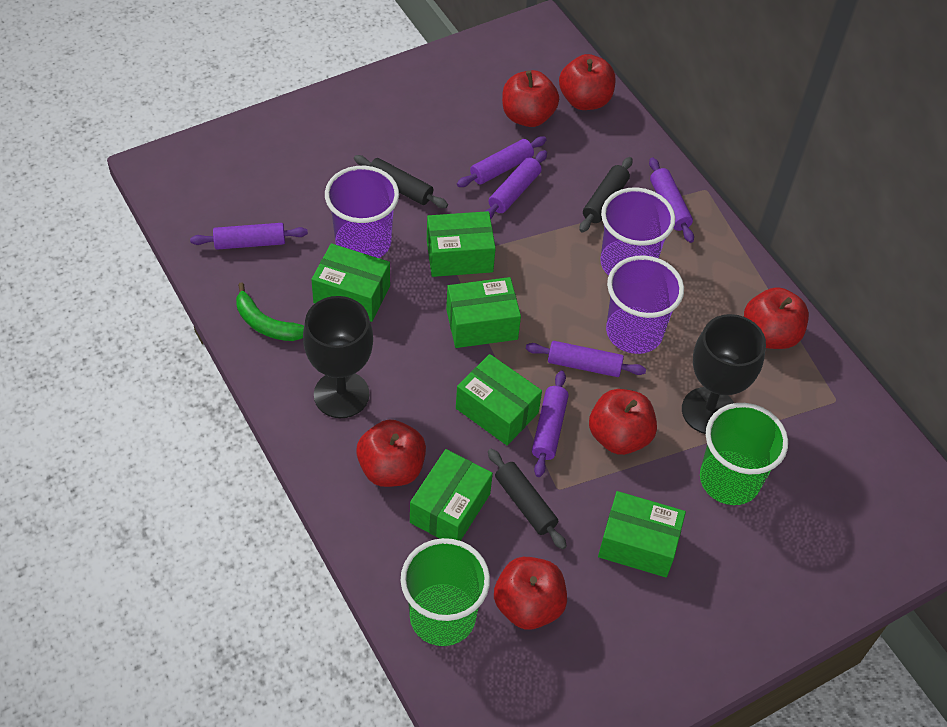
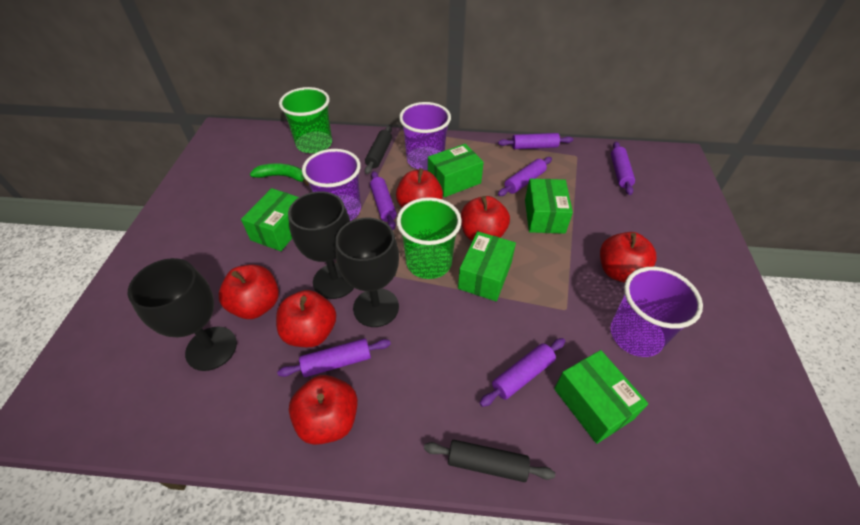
black goblet: [303,296,373,418] [682,314,766,434] = 2 -> [128,258,237,371] [288,191,354,299] [335,218,399,327] = 3
black rolling pin: [354,155,448,208] [488,449,567,549] [579,157,633,232] = 3 -> [365,126,392,174] [424,440,555,482] = 2
green box: [311,243,390,322] [410,449,493,541] [427,211,496,277] [446,277,521,348] [456,354,542,445] [598,491,686,577] = 6 -> [241,188,299,251] [428,144,484,197] [458,231,516,301] [525,179,573,234] [554,350,648,444] = 5

